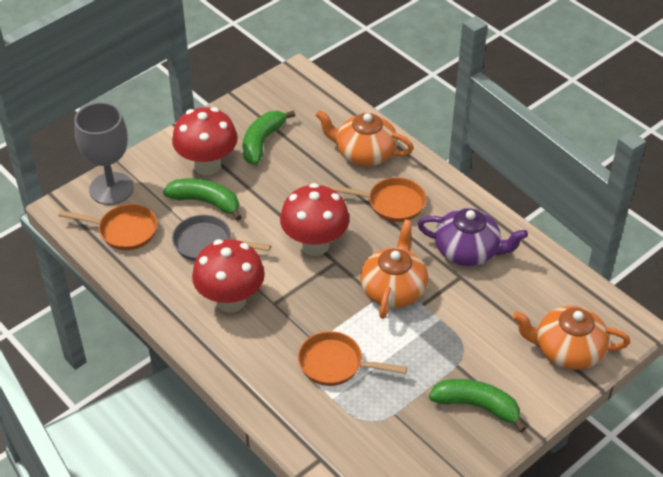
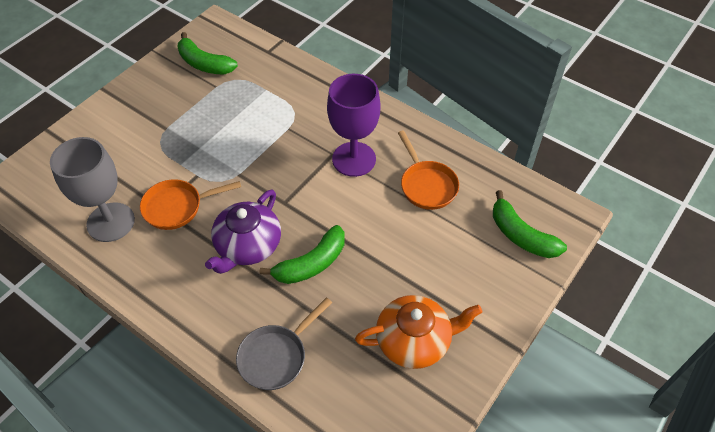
orange pan: [58,204,157,250] [298,331,407,386] [329,177,426,222] = 3 -> [140,179,241,230] [398,130,459,210] = 2
orange teapot: [316,110,414,166] [360,219,428,319] [513,306,630,370] = 3 -> [355,295,482,369] = 1
purple goblet: none = 0 -> [327,74,380,177] = 1
red mushroom: [172,107,238,175] [192,239,265,313] [280,183,350,256] = 3 -> none = 0

